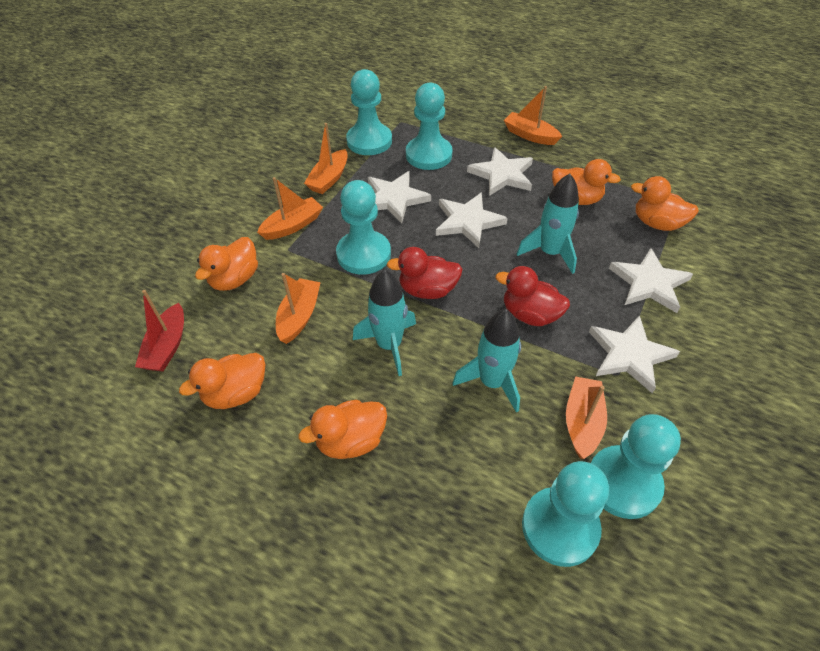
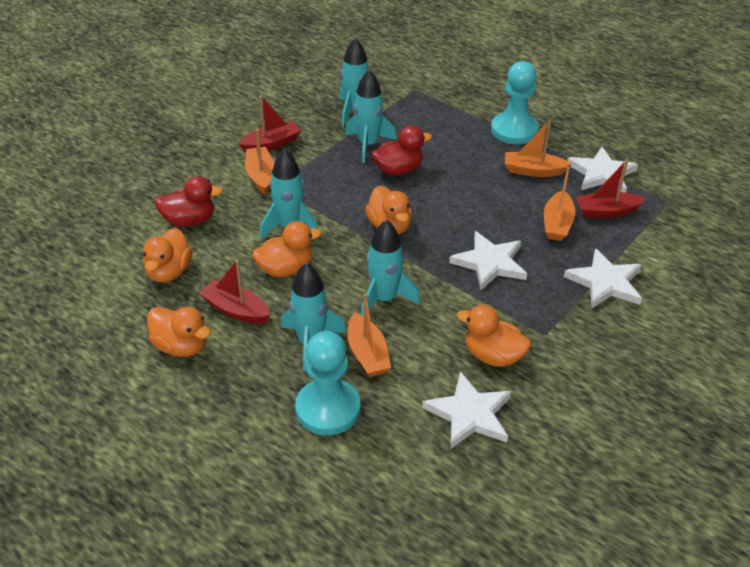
orange boat: [257,177,323,240] [276,273,321,344] [304,123,348,194] [504,86,562,145] [566,376,607,459] = 5 -> [245,129,274,194] [348,294,391,377] [505,121,572,177] [544,167,576,241] = 4
red boat: [135,290,184,371] = 1 -> [199,260,270,324] [238,95,301,153] [576,159,646,218] = 3
turquoise pawn: [336,180,391,275] [346,69,392,155] [406,83,453,170] [522,461,609,567] [591,414,681,519] = 5 -> [295,331,361,435] [491,61,539,145] = 2
turquoise rocket: [353,270,416,376] [453,309,521,413] [517,174,579,274] = 3 -> [260,148,318,240] [281,263,346,371] [339,37,384,127] [345,70,396,163] [361,220,420,315] = 5
white star: [368,171,431,223] [436,192,508,248] [467,147,533,196] [589,315,680,394] [609,248,693,313] = 5 -> [422,372,511,449] [449,231,527,290] [564,248,642,309] [567,147,638,193] = 4

